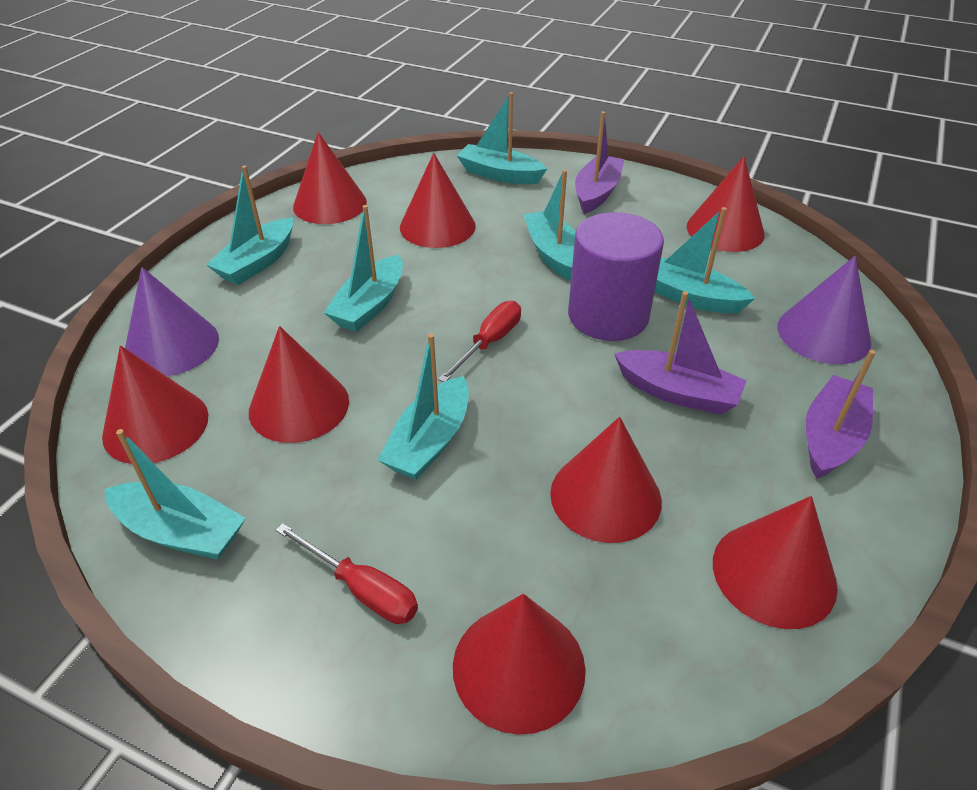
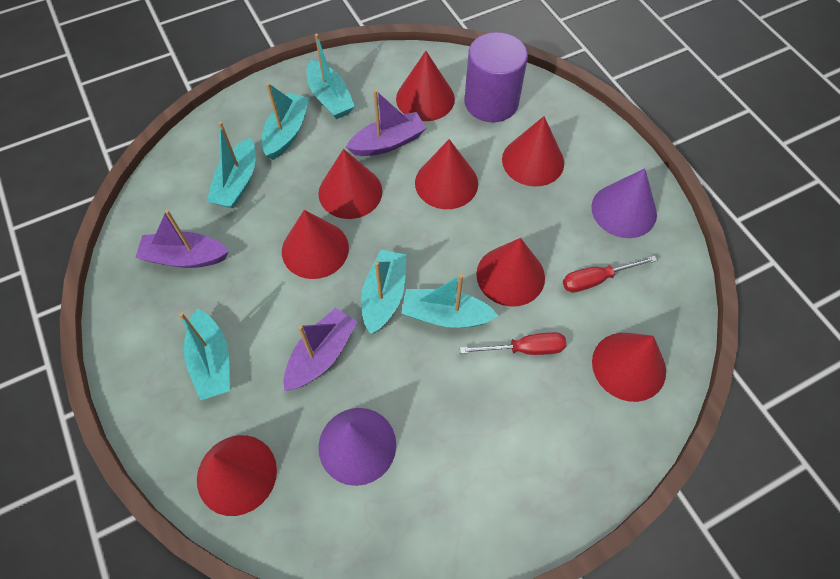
turquoise boat: [104,429,246,559] [206,166,293,285] [324,205,403,332] [378,334,469,480] [457,92,547,184] [524,170,575,281] [655,207,755,314] = 7 -> [179,309,230,400] [207,121,255,208] [262,83,309,160] [307,34,355,119] [361,250,407,334] [401,274,498,328] = 6

